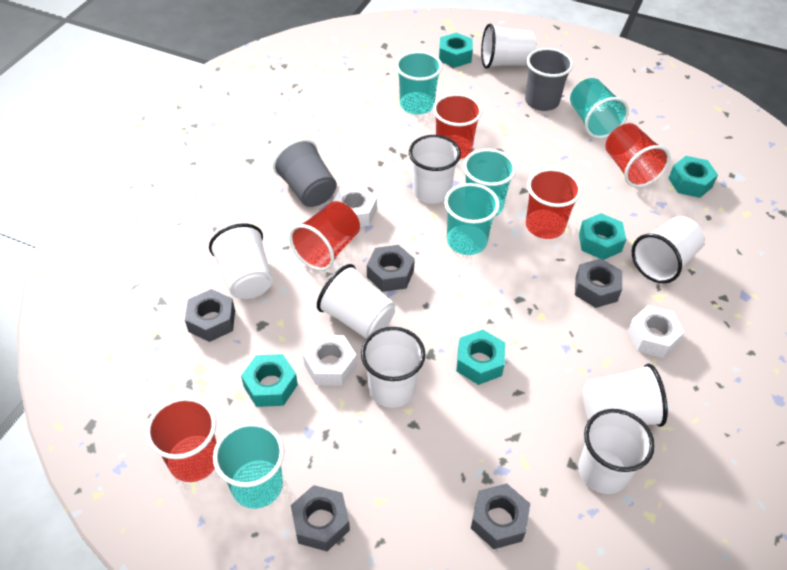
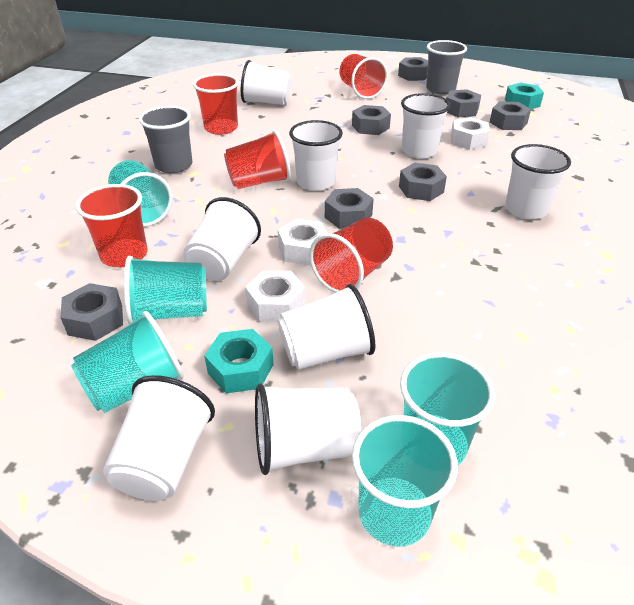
grey nut: [185,289,235,342] [291,485,350,551] [367,245,415,292] [471,483,530,549] [575,259,622,308] = 5 -> [60,283,123,341] [325,188,374,229] [352,105,391,135] [398,57,428,81] [399,163,447,201] [446,89,481,117] [489,101,531,130] = 7
turquoise nut: [241,354,298,407] [439,33,473,67] [456,330,505,385] [579,213,626,260] [669,156,718,198] = 5 -> [204,329,274,393] [505,82,544,109] = 2

